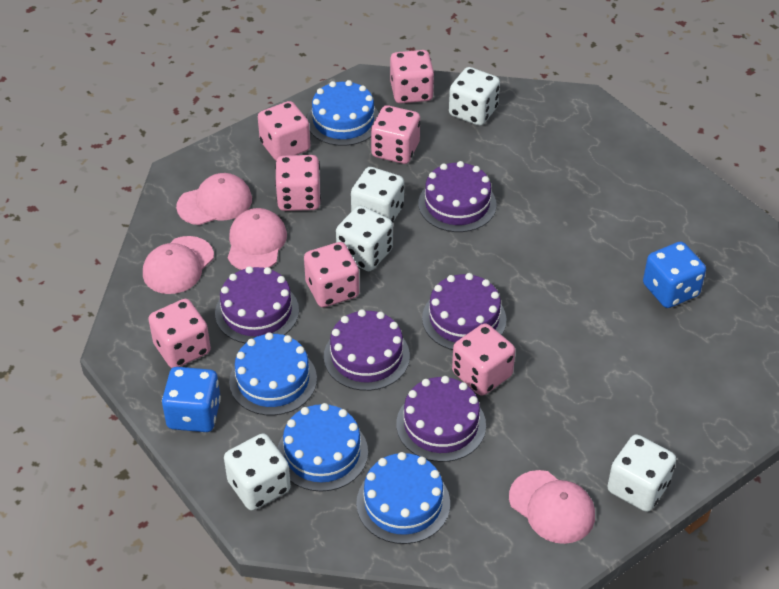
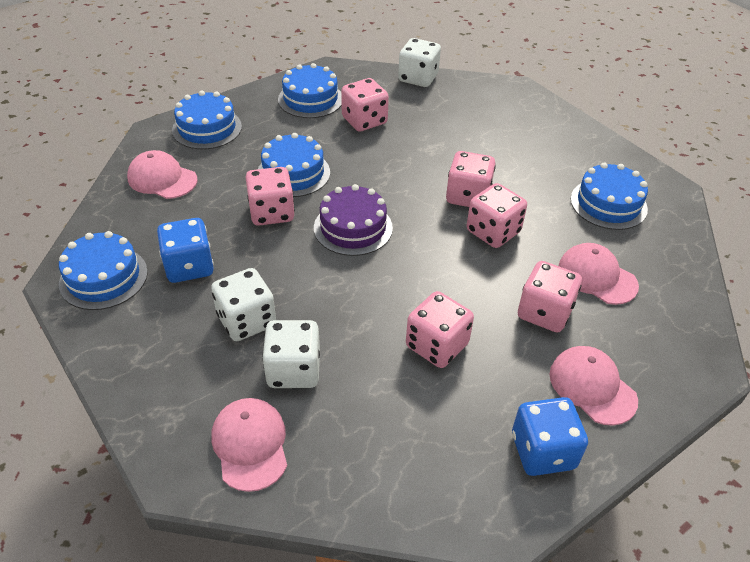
blue cake: [229,332,317,415] [278,403,368,492] [307,80,379,146] [356,452,450,544] = 4 -> [59,231,148,310] [172,91,242,149] [258,133,330,197] [278,63,342,118] [570,163,648,230] = 5
pink dice: [148,299,211,368] [258,101,310,161] [275,155,321,211] [304,242,359,307] [371,105,420,164] [390,50,434,103] [452,323,516,396] = 7 -> [245,167,295,226] [341,78,389,132] [406,291,474,368] [446,151,496,207] [467,183,527,248] [518,261,582,332] = 6
purple cake: [215,266,299,343] [324,309,410,391] [396,376,486,462] [418,161,497,232] [422,273,506,350] = 5 -> [314,184,393,256] = 1
white dice: [224,433,291,510] [336,206,393,271] [351,167,404,223] [449,67,500,126] [607,434,676,512] = 5 -> [211,268,276,341] [262,320,320,388] [398,38,441,87] = 3

